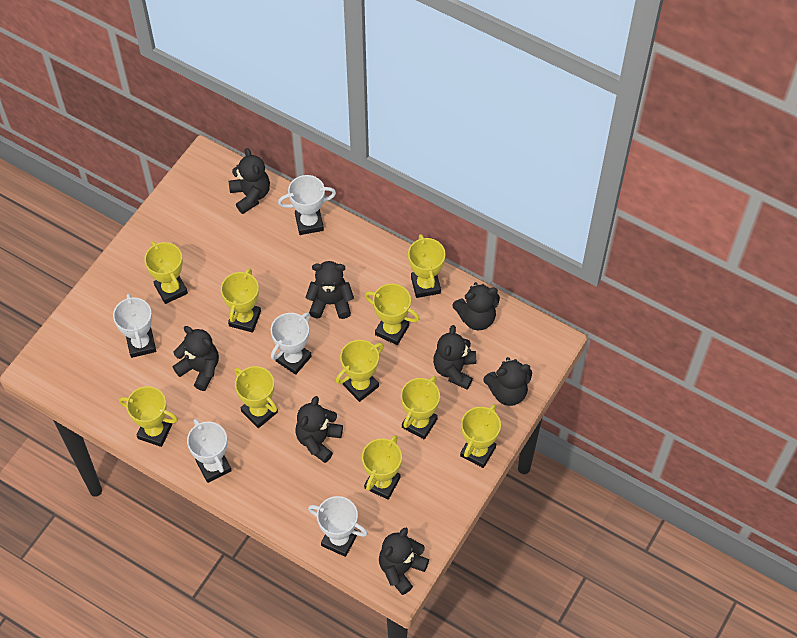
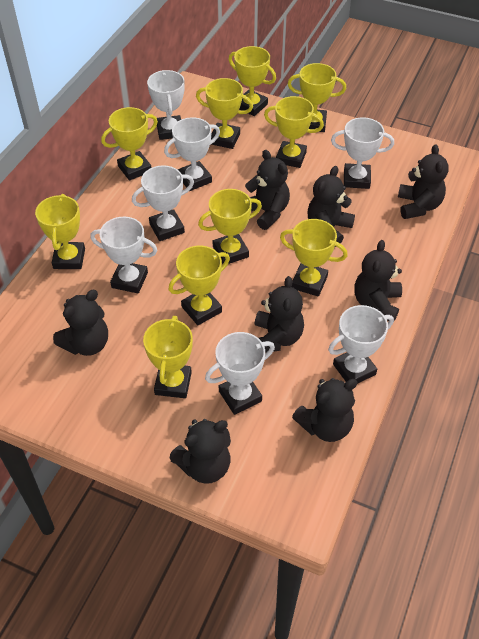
white trophy: [113,294,156,358] [187,419,232,483] [271,312,312,375] [278,175,336,235] [308,496,368,557] = 5 -> [90,217,158,293] [132,165,194,241] [147,70,185,140] [164,117,220,191] [205,332,275,415] [328,305,394,384] [331,117,394,189] = 7

